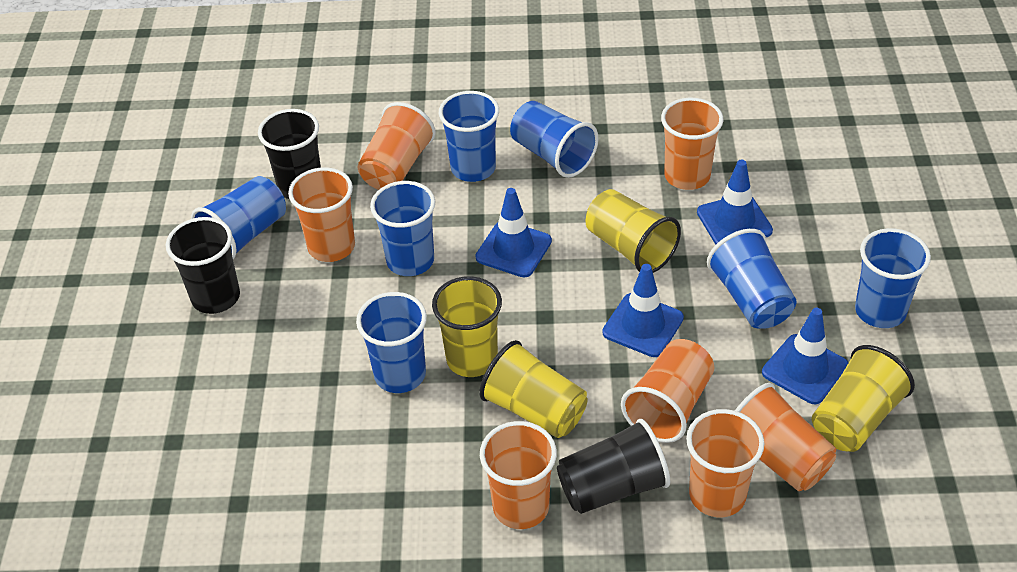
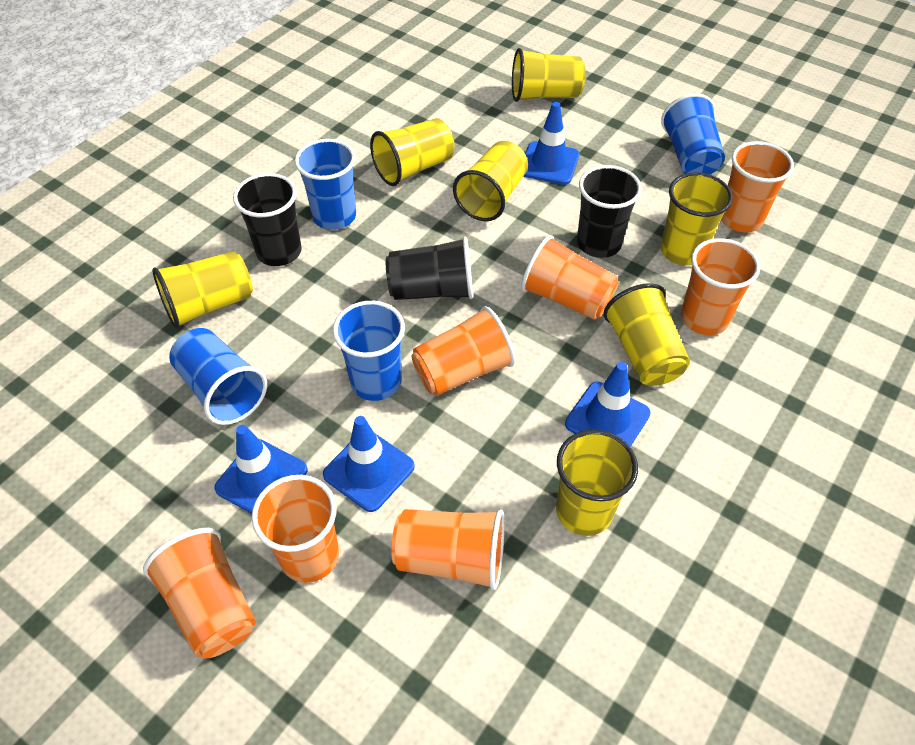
blue cup: [191,176,286,259] [356,292,427,393] [370,181,435,276] [439,91,499,182] [510,101,598,178] [707,229,797,329] [855,228,931,328] = 7 -> [169,328,267,425] [295,139,356,230] [333,301,405,401] [661,94,725,175] = 4
yellow cup: [432,276,502,377] [479,340,588,438] [586,189,681,273] [812,345,915,452] = 4 -> [152,251,253,329] [370,118,454,186] [453,141,528,221] [512,48,585,102] [556,429,638,536] [604,283,690,386] [661,172,733,266] = 7

